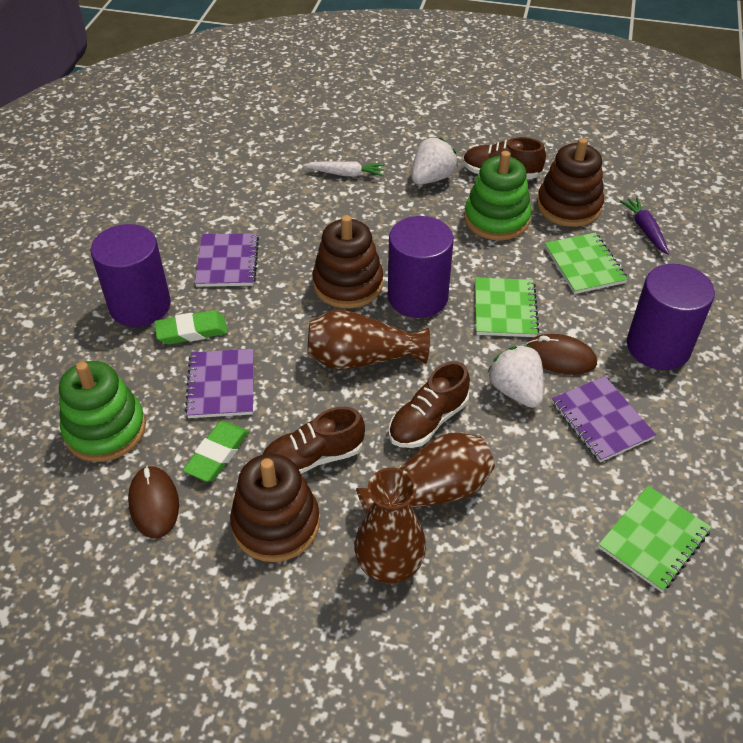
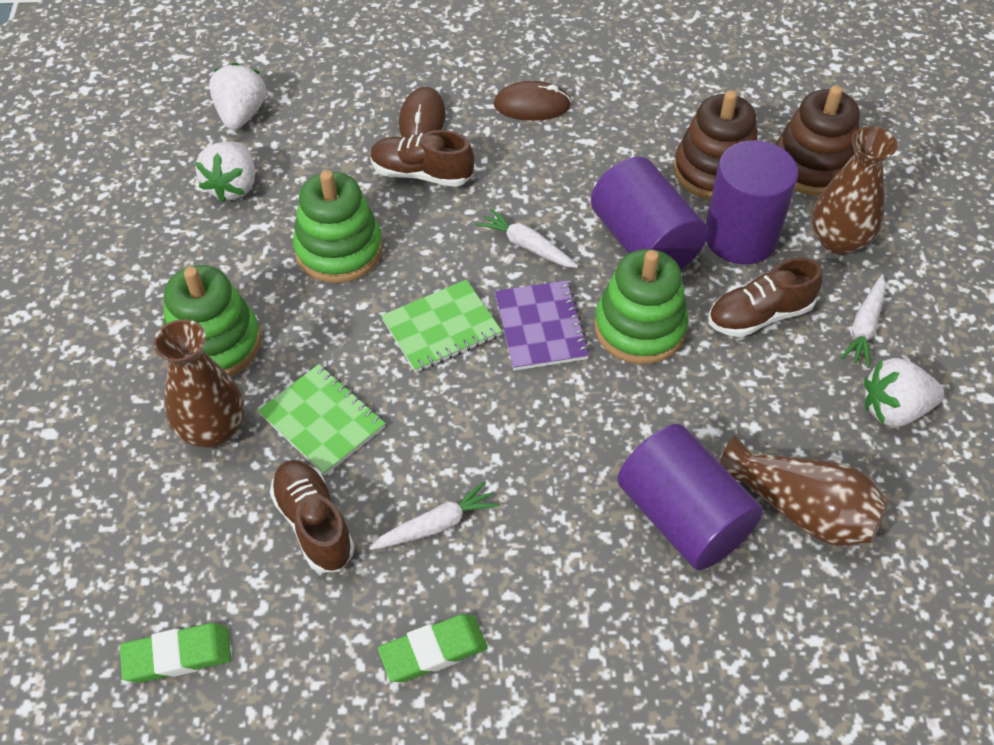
brown stacking toy: [230,454,320,562] [312,215,383,308] [537,138,604,227] = 3 -> [673,90,758,200] [776,86,860,196] = 2
green notebook: [475,277,540,337] [545,232,628,294] [598,486,712,592] = 3 -> [258,364,386,475] [381,280,502,373] = 2
green stacking toy: [59,361,146,462] [464,151,531,240] = 2 -> [164,265,261,377] [293,170,383,283] [594,249,689,364] = 3
purple carrot: [620,197,669,255] = 1 -> none = 0
purple notebook: [185,349,254,418] [195,233,259,287] [552,376,656,462] = 3 -> [495,280,590,371] = 1
white carrot: [303,161,385,177] = 1 -> [369,481,499,550] [476,208,578,268] [841,275,886,368] = 3
white strawberry: [411,138,458,184] [487,345,544,408] = 2 -> [195,142,255,203] [209,63,266,130] [864,358,944,427] = 3

